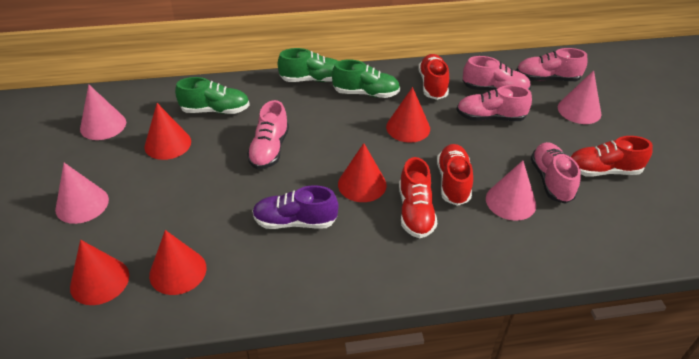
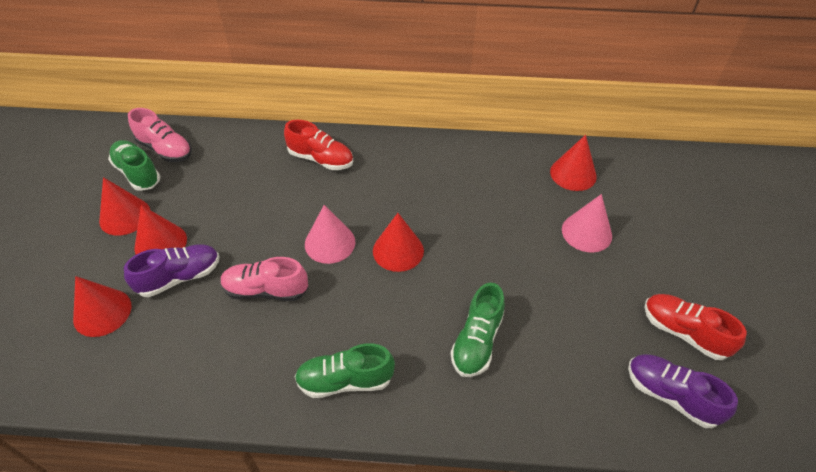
pink cone: [55,163,109,224] [80,84,126,140] [486,161,536,221] [558,70,601,124] = 4 -> [305,205,355,264] [562,194,612,253] = 2
pink shoe: [247,100,289,169] [456,85,532,121] [463,56,531,91] [516,48,587,81] [531,142,581,204] = 5 -> [128,108,192,162] [221,257,308,301] = 2
purple shoe: [252,185,339,229] = 1 -> [124,244,219,297] [628,354,738,428] = 2
red shoe: [399,157,437,238] [418,54,449,100] [437,144,473,206] [570,136,653,177] = 4 -> [284,120,353,170] [644,294,747,360] = 2

